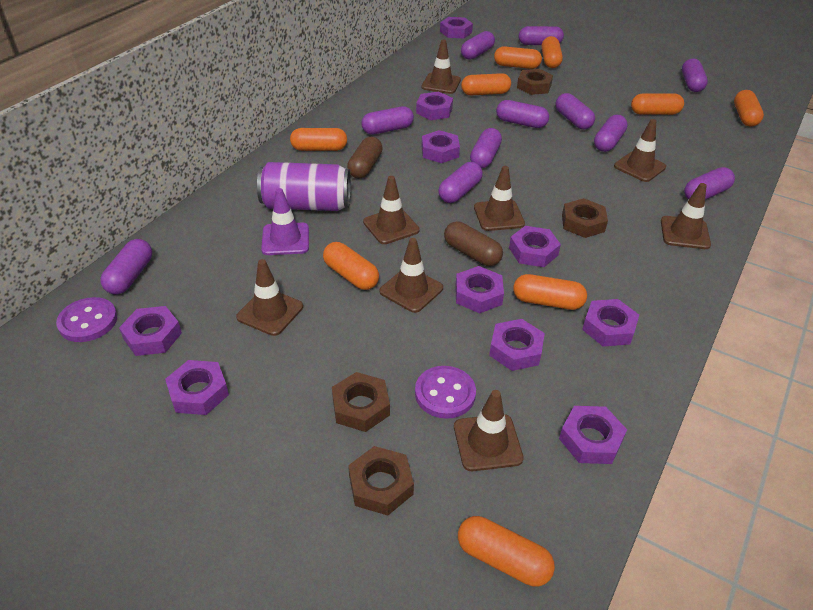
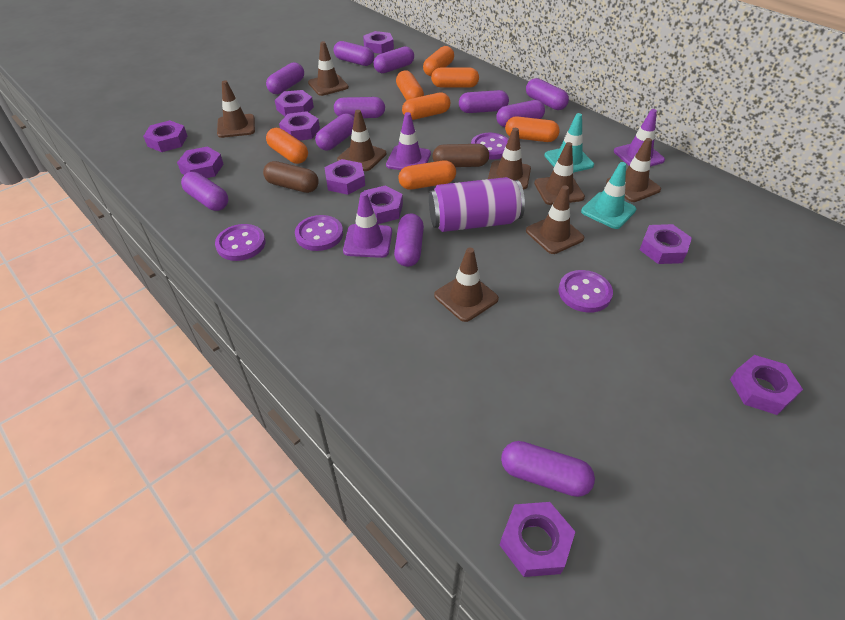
brown nut: [332,372,390,432] [348,446,414,515] [517,69,553,95] [562,198,608,238] = 4 -> none = 0
orange capsule: [290,128,347,151] [323,242,379,290] [458,516,555,586] [461,73,511,95] [494,46,542,69] [513,274,587,310] [542,36,563,68] [631,93,684,115] [734,90,764,127] = 9 -> [266,128,308,164] [396,70,424,100] [398,160,456,190] [402,93,450,120] [423,46,454,76] [431,67,479,88] [505,116,560,142] = 7
purple button: [56,297,117,342] [415,366,476,419] = 2 -> [215,224,266,261] [295,215,343,251] [471,133,508,160] [559,270,613,313] = 4
purple traffic cone: [261,188,309,255] = 1 -> [343,192,392,258] [386,112,431,170] [614,109,665,167] = 3
turquoise traffic cone: none = 0 -> [544,113,594,173] [581,162,636,229] = 2

